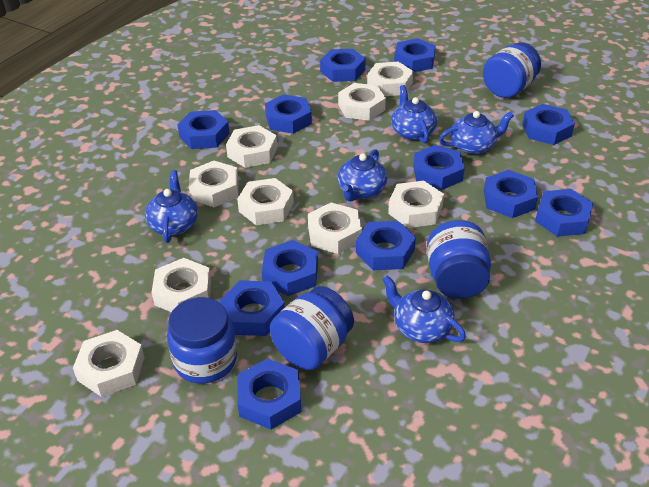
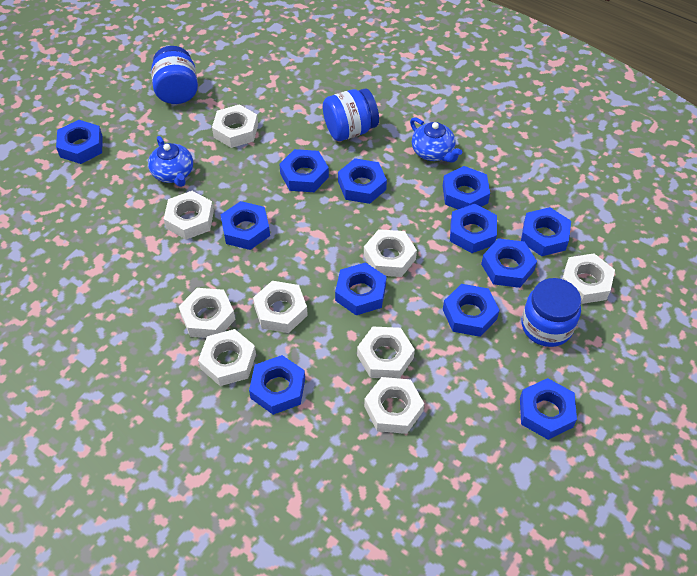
blue jar: [167,297,237,384] [270,286,354,370] [427,220,491,298] [483,42,541,98] = 4 -> [151,46,198,104] [323,88,379,141] [522,278,581,347] = 3
blue teapot: [145,170,198,243] [338,149,387,201] [382,275,466,343] [391,85,437,143] [439,111,514,155] = 5 -> [148,136,193,187] [410,117,462,163] = 2

